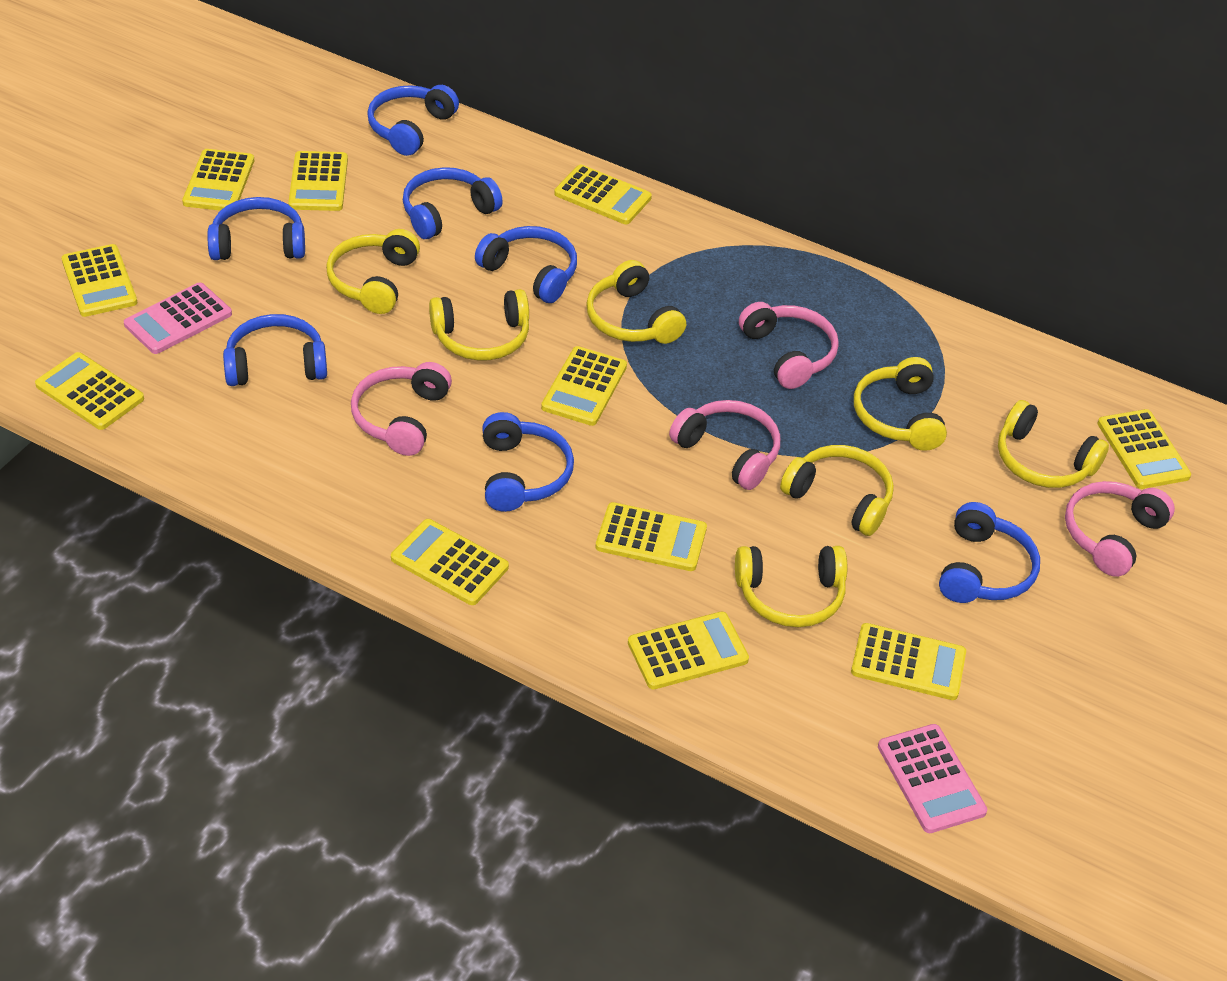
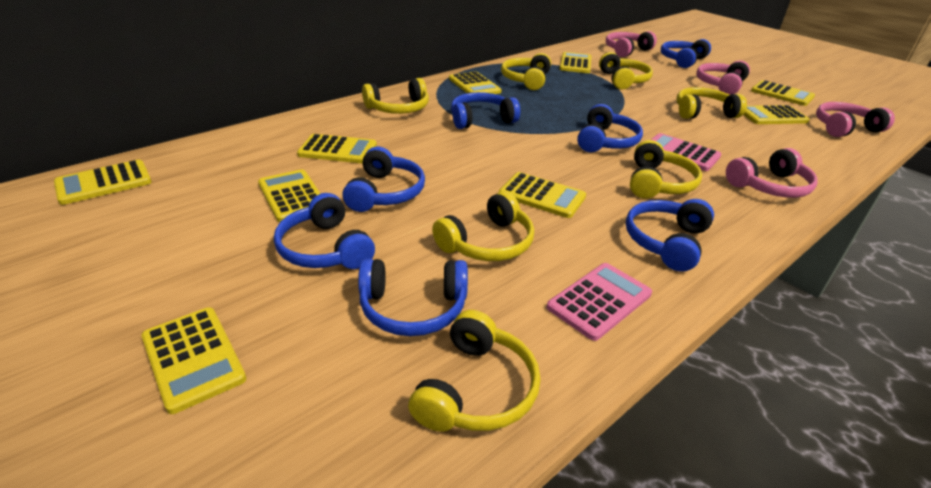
yellow calculator: [35,352,144,430] [61,244,137,317] [182,149,254,211] [288,151,348,211] [391,519,509,605] [541,346,627,426] [554,165,652,224] [595,502,707,571] [628,612,749,690] [851,623,966,700] [1097,409,1191,489] = 11 -> [54,159,152,205] [141,307,246,414] [258,169,321,222] [297,134,377,164] [449,71,502,94] [499,172,586,218] [560,52,591,73] [743,105,809,124] [751,80,815,106] = 9

